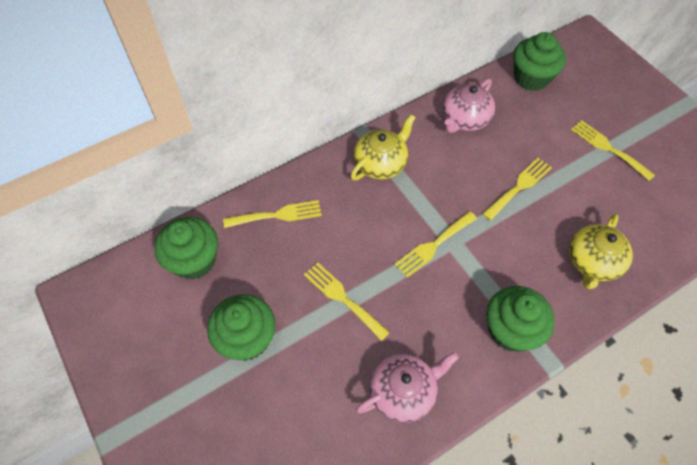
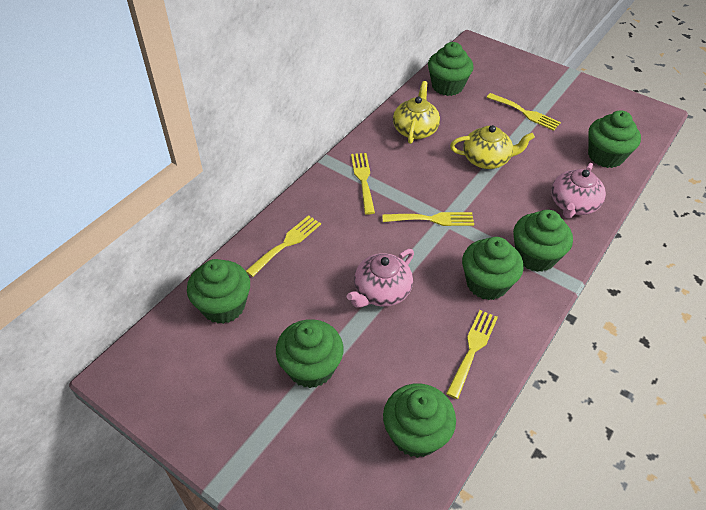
green cupcake: [154,217,218,280] [207,294,276,361] [486,286,555,352] [513,32,566,91] = 4 -> [187,259,250,324] [276,319,344,388] [383,383,456,458] [428,42,473,96] [462,237,524,300] [513,210,573,272] [588,110,641,168] = 7

